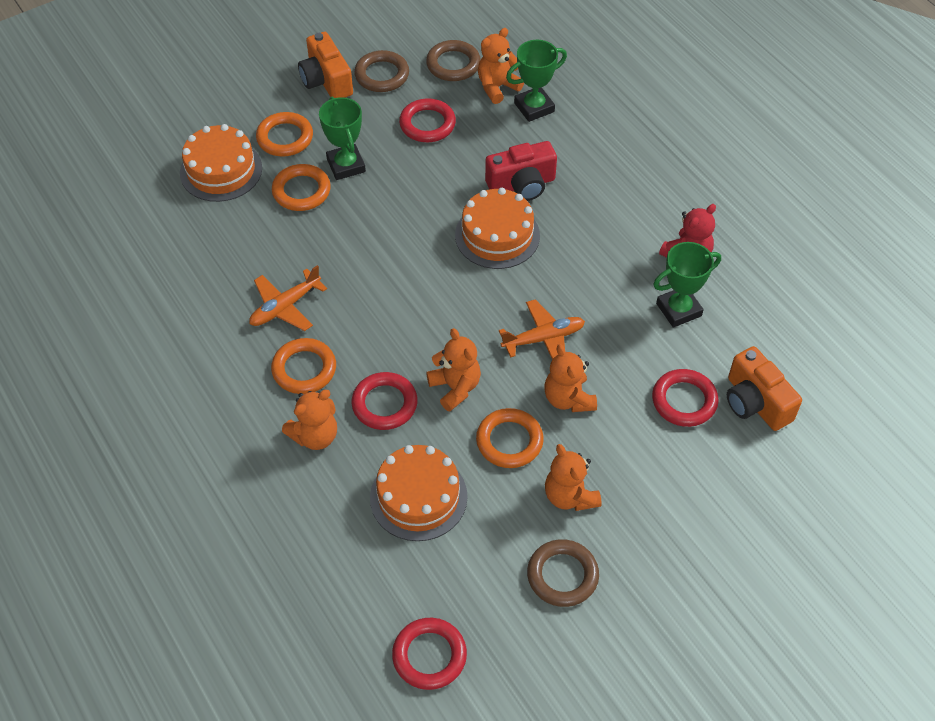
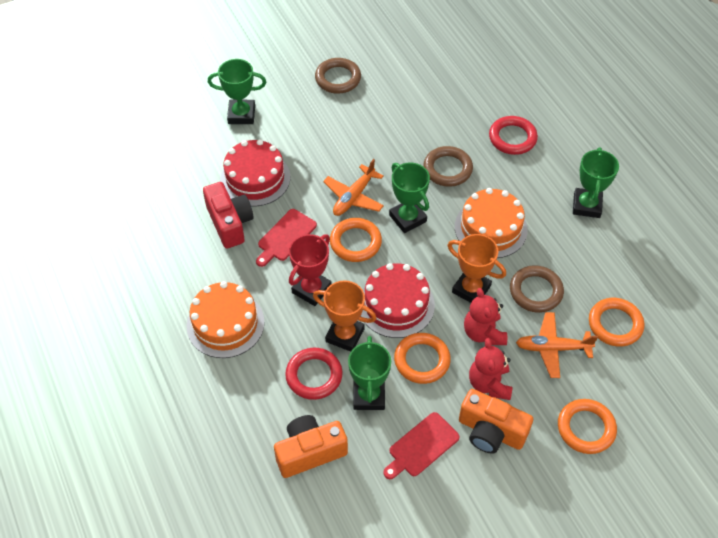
green trophy: [319,97,366,180] [506,40,567,122] [653,242,721,328] = 3 -> [208,59,266,124] [348,336,391,410] [389,163,430,233] [573,147,619,218] = 4
orange cake: [180,124,262,202] [370,445,468,541] [455,188,540,269] = 3 -> [186,281,264,358] [455,188,528,258] = 2
orange teddy bear: [282,390,337,450] [426,328,481,411] [478,28,524,104] [544,344,597,412] [545,444,602,511] = 5 -> none = 0
orange trophy: none = 0 -> [313,280,377,352] [448,234,506,303] = 2
red cake: none = 0 -> [220,139,290,206] [361,263,435,338] = 2
red cutting board: none = 0 -> [256,209,317,267] [383,412,459,479] = 2
red ring: [351,372,418,430] [392,618,467,690] [399,99,456,142] [652,369,719,427] = 4 -> [285,348,343,400] [489,116,538,155] = 2
red teddy bear: [659,204,716,258] = 1 -> [464,288,507,345] [469,338,513,400] = 2
red trophy: none = 0 -> [289,234,332,306] = 1

